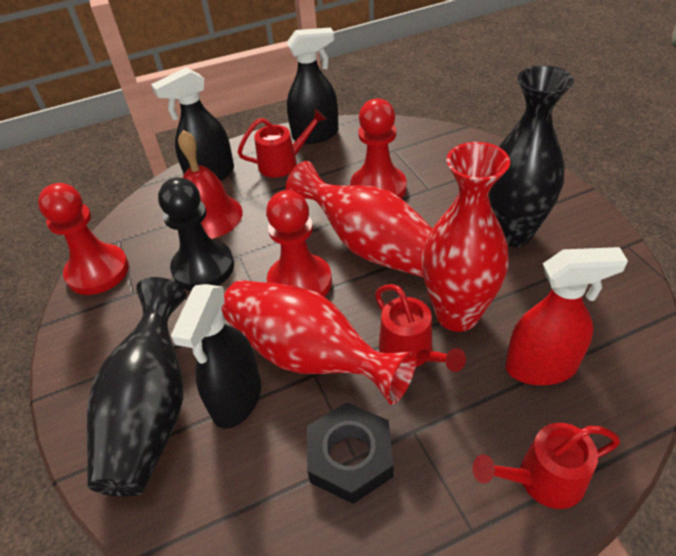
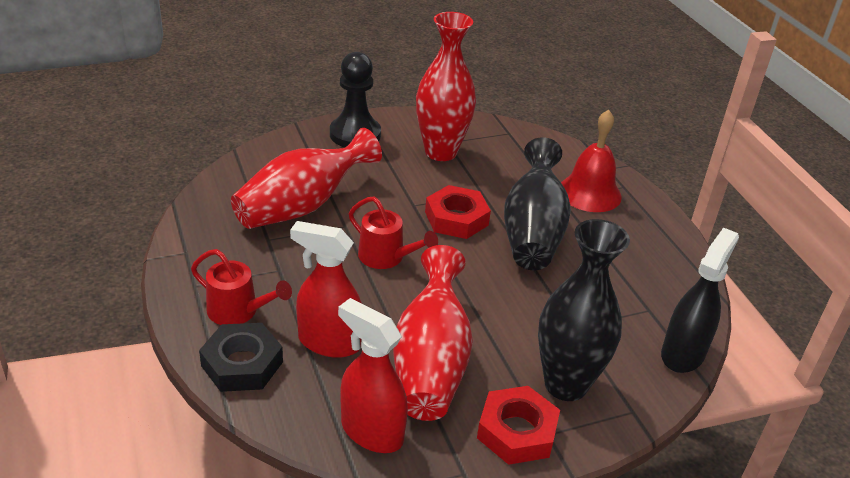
black spray bottle: [151,67,234,181] [171,284,261,429] [287,27,339,144] = 3 -> [661,228,739,373] = 1
red nut: none = 0 -> [425,185,491,239] [477,386,560,465] = 2
red pawn: [38,183,129,295] [266,190,332,297] [350,98,406,198] = 3 -> none = 0
red spray bottle: [505,247,628,385] = 1 -> [290,221,362,358] [338,298,408,453] = 2
red watering can: [237,109,327,178] [375,284,466,372] [472,423,620,509] = 3 -> [191,249,292,325] [349,197,438,269] = 2

